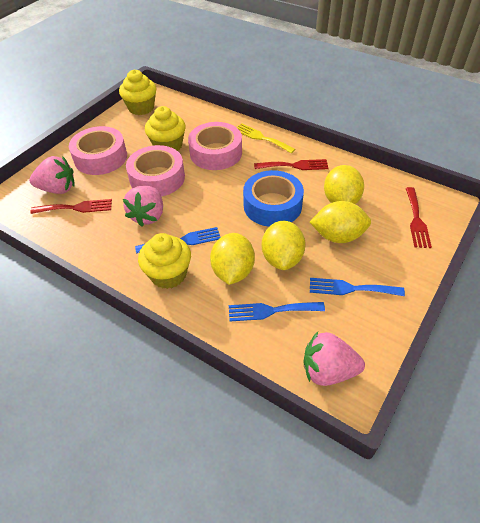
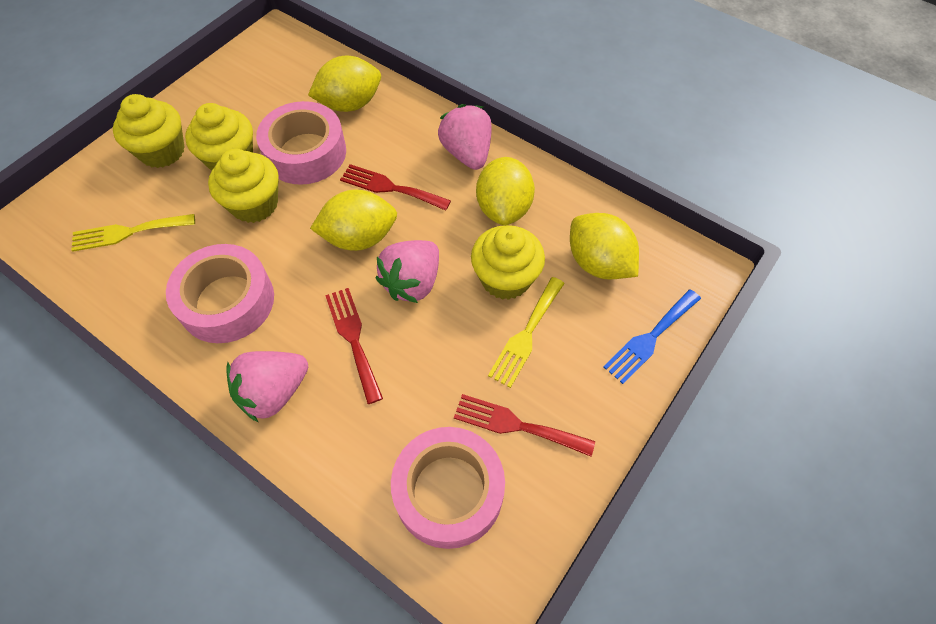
blue fork: [135,227,220,254] [229,302,325,321] [310,278,405,296] = 3 -> [603,289,701,384] = 1
blue tape: [243,170,304,227] = 1 -> none = 0
yellow cupcake: [119,70,157,115] [138,233,191,289] [145,106,186,151] = 3 -> [113,94,185,168] [185,103,253,171] [208,149,279,223] [471,225,545,300] = 4
yellow fork: [236,123,296,153] = 1 -> [71,214,195,252] [488,277,565,388] = 2

